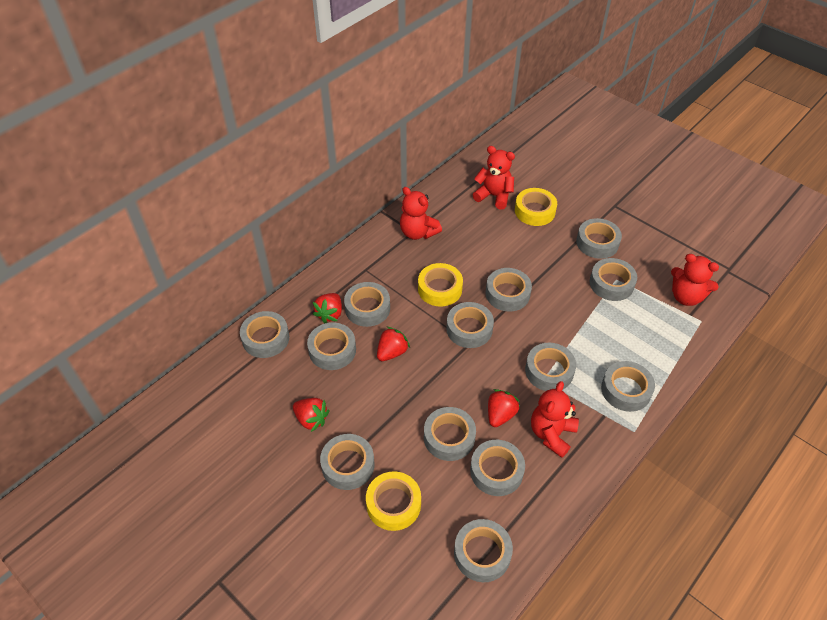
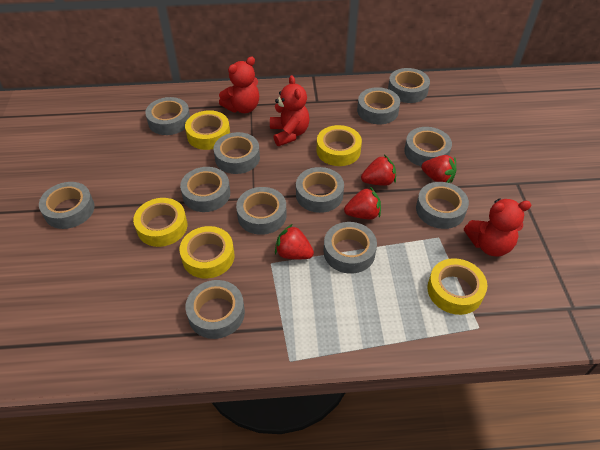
grey tape: [240,311,289,358] [307,323,356,370] [320,434,374,490] [344,282,390,327] [424,407,476,461] [446,302,494,348] [454,519,513,582] [470,440,525,496] [485,268,532,311] [525,343,576,391] [576,218,622,259] [589,258,637,301] [601,361,655,412] = 13 -> [39,182,95,229] [145,97,190,135] [180,167,230,212] [186,280,245,339] [214,132,260,174] [236,187,287,235] [296,167,344,213] [324,222,377,274] [357,87,400,124] [388,68,430,103] [404,127,452,166] [416,182,469,229] = 12
red teddy bear: [400,187,442,240] [473,146,515,210] [531,381,579,458] [671,254,719,306] = 4 -> [219,57,259,113] [270,75,310,146] [464,198,531,256] = 3
yellow tape: [366,471,421,531] [418,263,463,307] [515,188,557,226] = 3 -> [133,198,187,247] [179,226,235,278] [185,110,230,150] [317,125,362,166] [427,258,487,315] = 5

